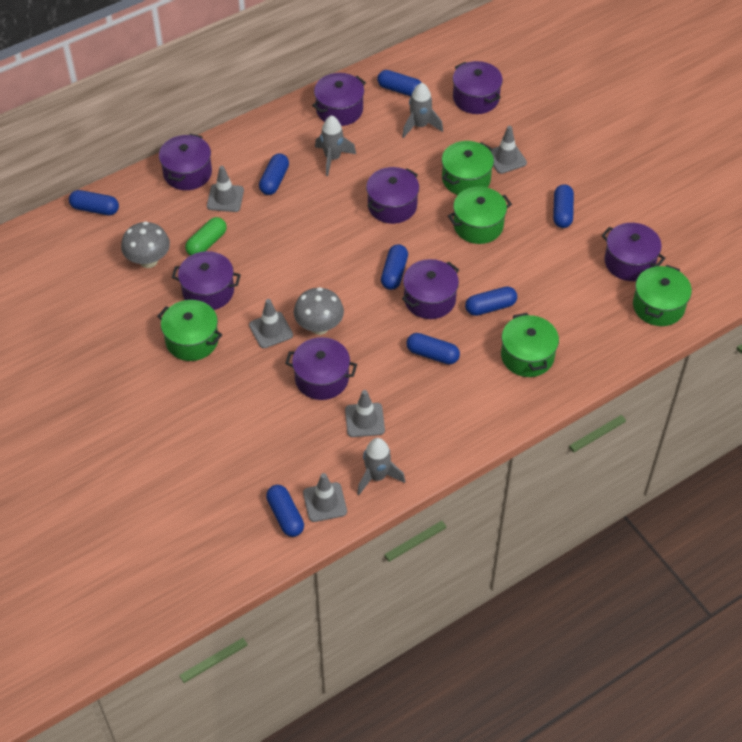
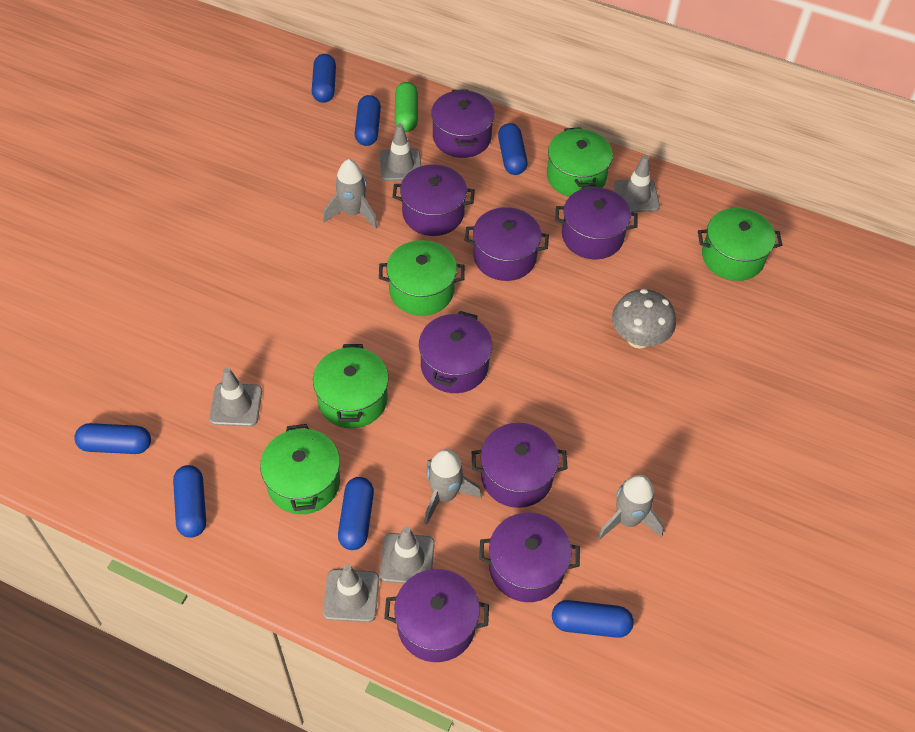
blue capsule: [69,190,119,215] [259,154,289,195] [266,485,304,537] [377,70,422,96] [381,244,408,290] [406,333,460,365] [465,286,517,316] [553,184,574,228] = 8 -> [74,423,151,454] [173,465,206,538] [312,54,336,103] [338,477,374,550] [355,95,381,146] [498,123,527,175] [552,600,634,638] = 7
grey mushroom: [121,221,170,268] [294,287,344,335] = 2 -> [612,289,676,349] = 1

